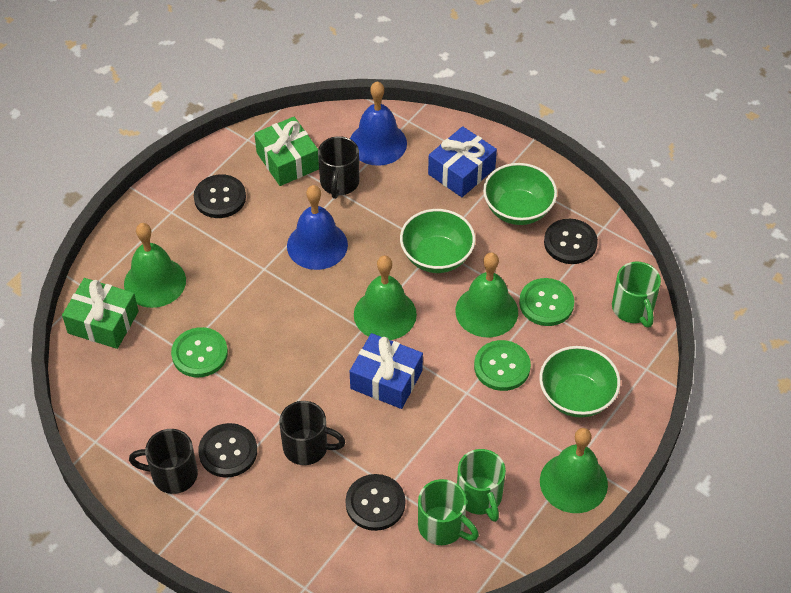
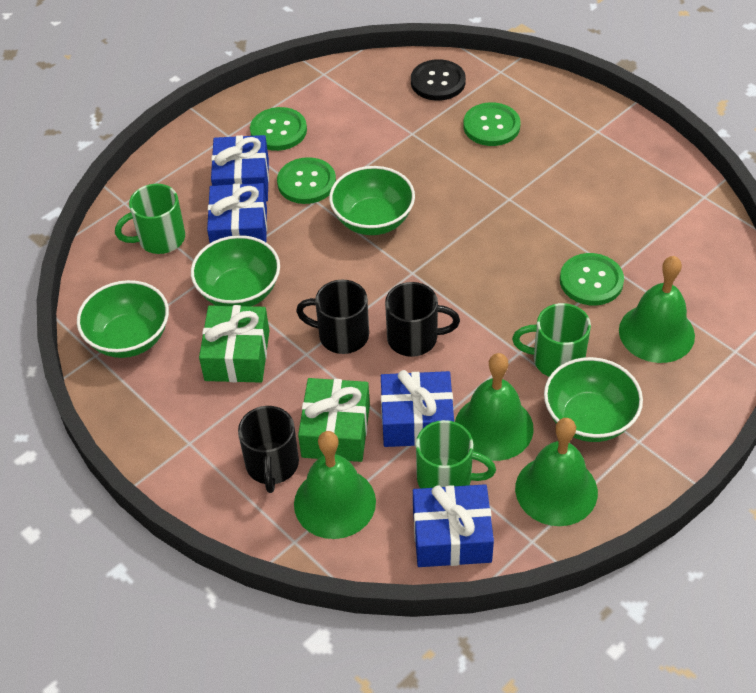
black button: [194,174,246,218] [198,423,257,478] [345,474,405,531] [544,219,598,264] = 4 -> [411,59,466,101] = 1
blue bell: [287,185,348,270] [350,81,407,166] = 2 -> none = 0
blue gift: [350,333,423,409] [428,126,497,197] = 2 -> [207,183,267,243] [211,135,269,201] [381,370,454,447] [413,484,494,567] = 4
green bowl: [400,209,475,273] [483,163,557,225] [539,346,620,417] = 3 -> [77,280,169,358] [191,235,280,306] [329,166,415,235] [544,357,643,442] = 4
green button: [171,327,228,377] [474,340,531,391] [519,278,574,326] = 3 -> [250,107,307,151] [277,157,336,204] [463,102,521,146] [560,253,624,305] = 4

